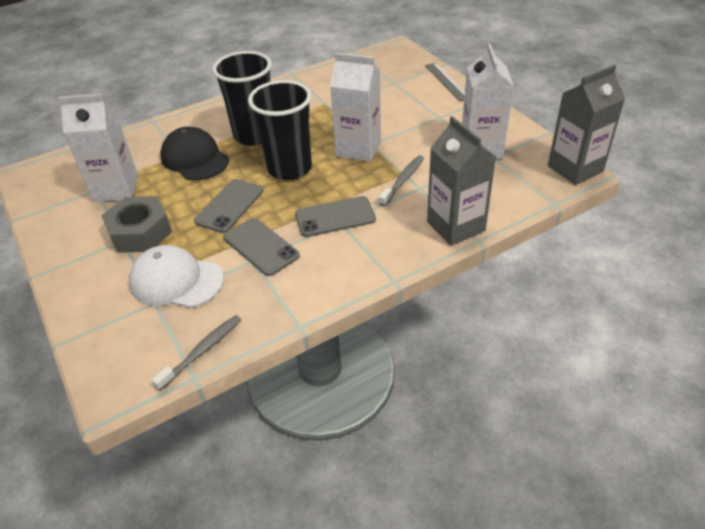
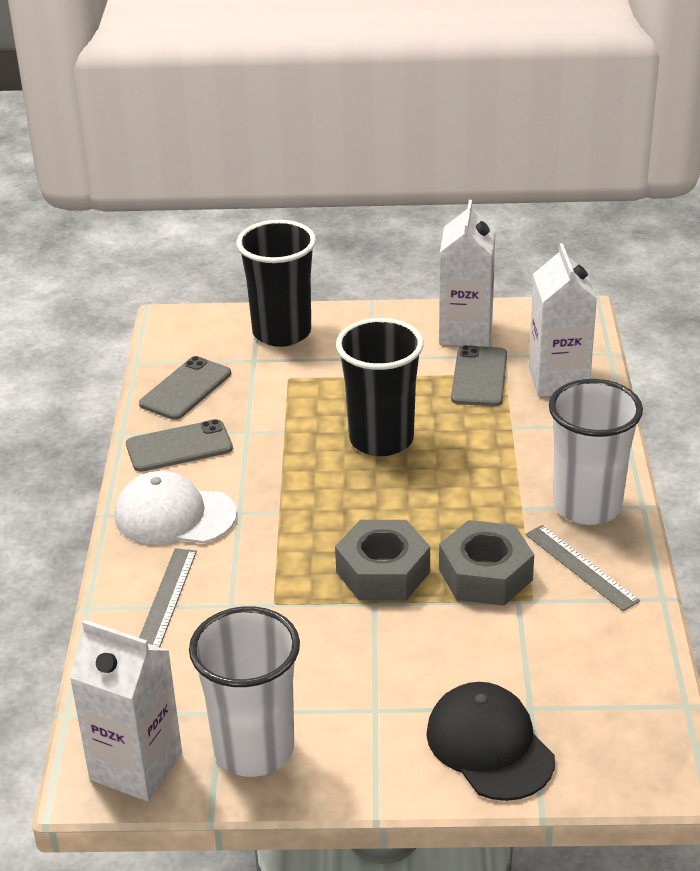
grey carton: [427,116,496,246] [548,65,625,185] = 2 -> none = 0
grey nut: [101,196,172,253] = 1 -> [335,520,430,600] [439,520,534,606] = 2
grey ruler: [425,63,465,101] = 1 -> [139,548,197,647] [525,525,640,611] = 2
grey toothbrush: [152,315,241,391] [379,155,424,206] = 2 -> none = 0
white cup: none = 0 -> [189,606,300,777] [549,379,643,525] = 2

